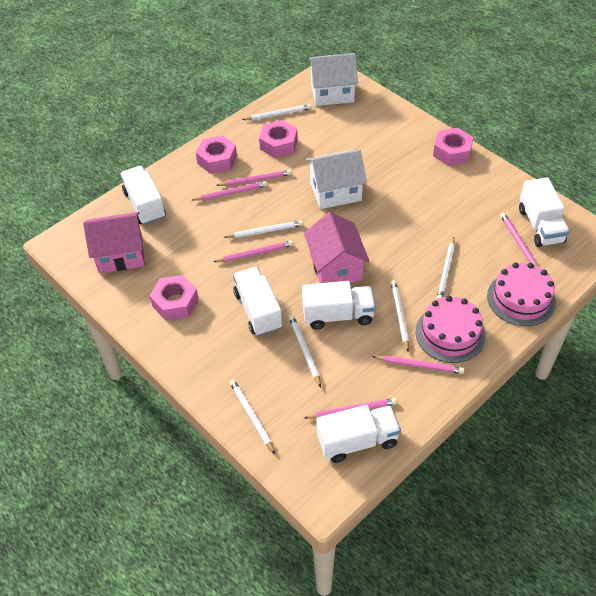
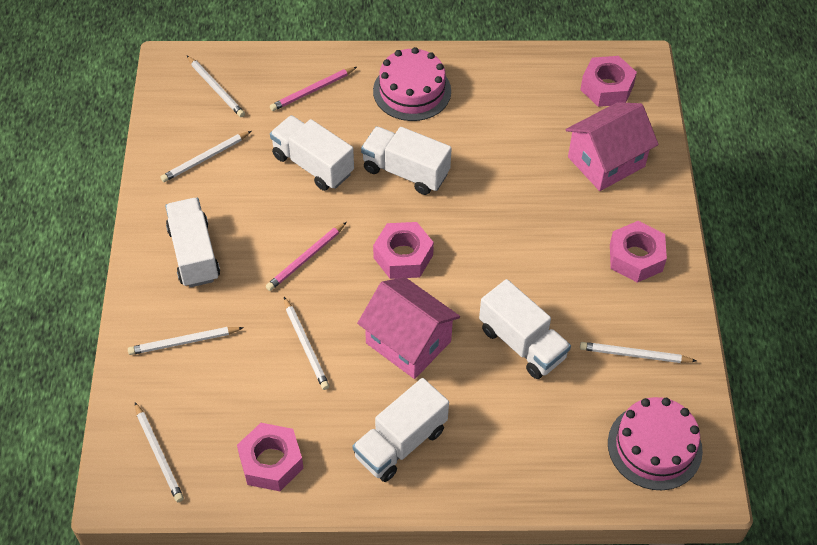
pink pencil: [192,181,267,201] [213,240,294,262] [216,170,292,186] [304,398,397,419] [372,355,464,374] [500,213,538,266] = 6 -> [266,222,347,291] [270,67,357,111] = 2
white house: [306,149,367,209] [308,53,358,106] = 2 -> none = 0

